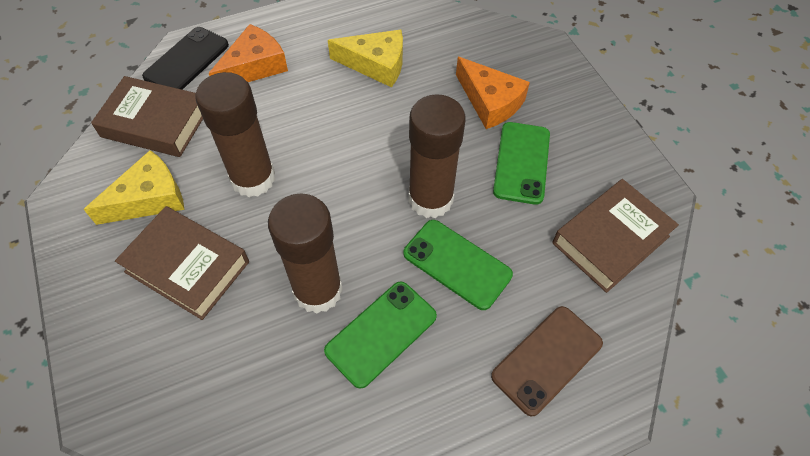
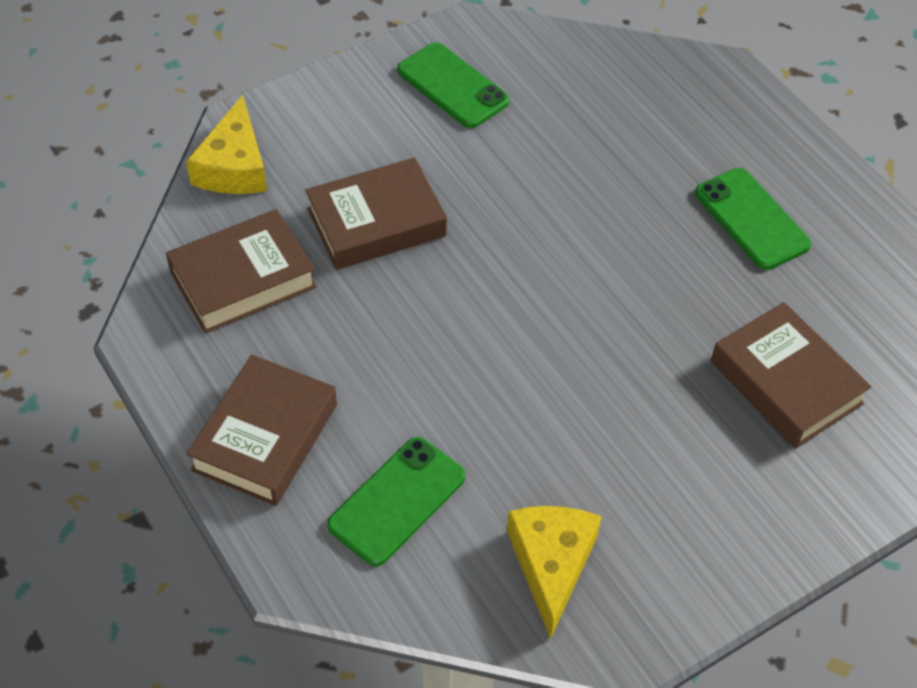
black phone: [142,27,229,90] = 1 -> none = 0
brown book: [91,76,203,157] [115,206,249,320] [553,179,679,293] = 3 -> [166,209,317,334] [186,354,337,506] [305,157,447,270] [711,302,871,449] = 4
brown glue stick: [195,72,275,197] [268,193,343,314] [409,94,466,218] = 3 -> none = 0
brown phone: [491,306,603,417] = 1 -> none = 0
orange cheese: [209,24,288,82] [456,57,530,129] = 2 -> none = 0

